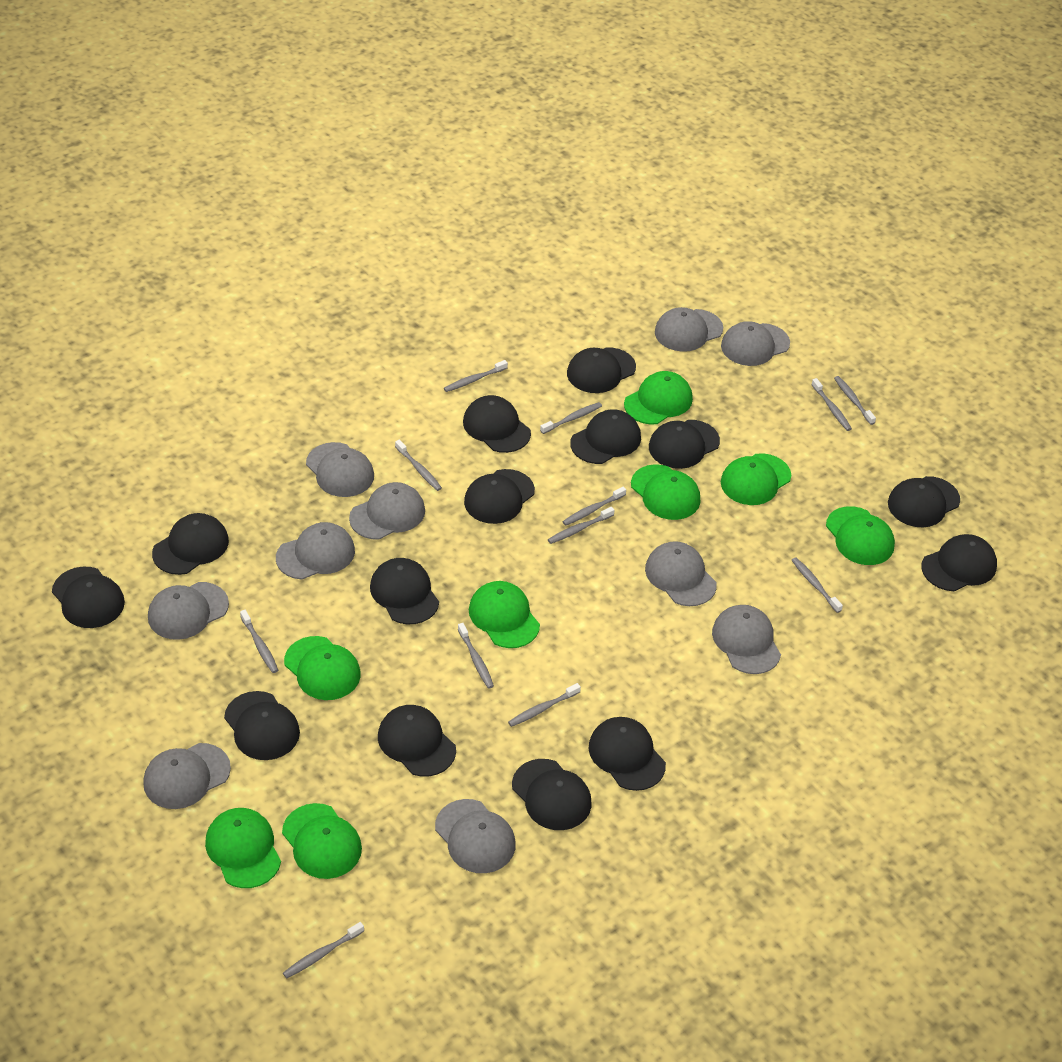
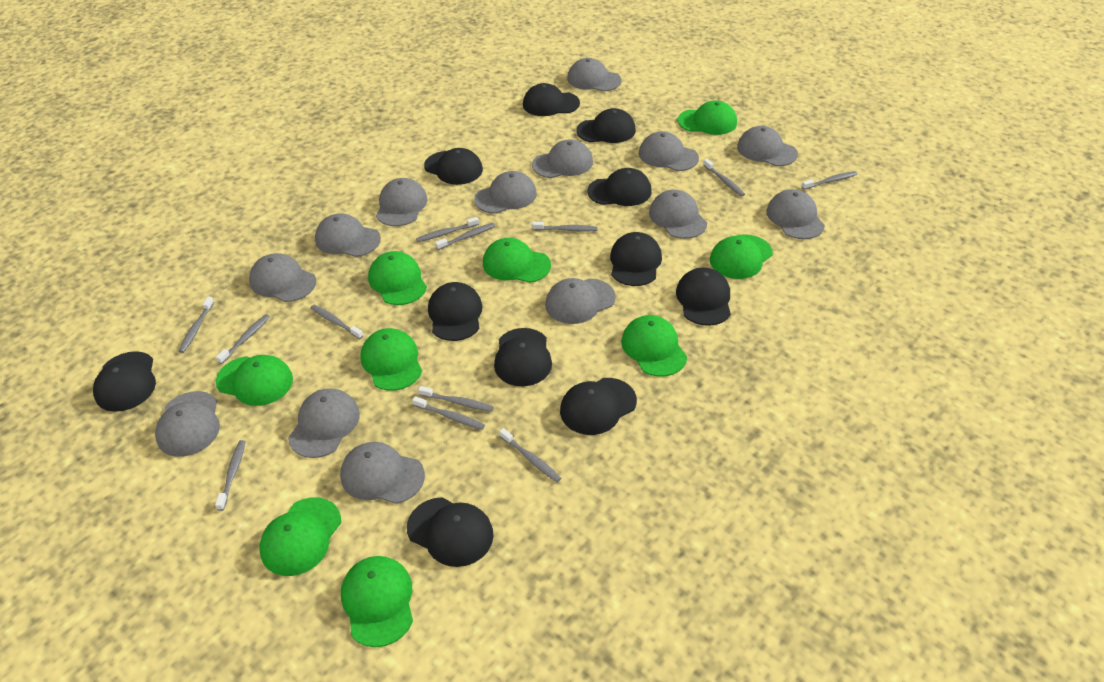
black cap: [52,567,125,628] [152,513,229,575] [224,691,300,760] [370,558,439,624] [378,705,456,777] [463,395,531,453] [464,469,535,524] [512,759,592,830] [567,347,636,393] [570,409,641,464] [589,717,666,791] [649,420,720,469] [888,476,960,527] [921,534,997,592] = 14 -> [93,351,156,412] [407,497,494,567] [424,148,483,185] [428,282,483,341] [494,328,552,386] [523,83,580,116] [560,378,637,435] [577,108,636,143] [587,168,652,206] [610,232,662,286] [676,267,731,326] = 11
green cap: [205,808,281,888] [282,803,362,879] [284,636,361,700] [469,581,540,648] [624,371,693,425] [631,464,700,520] [721,453,791,505] [826,506,895,565] = 8 -> [216,355,293,406] [260,497,341,576] [341,556,413,647] [360,328,422,391] [368,251,427,305] [483,238,551,283] [621,315,687,376] [678,100,737,135] [710,234,773,279] = 9
grey cap: [143,743,231,809] [148,582,229,640] [276,522,355,580] [306,442,374,497] [349,482,425,540] [435,799,516,873] [645,541,717,606] [655,307,723,352] [712,605,781,674] [721,321,790,366] = 10 -> [155,391,220,457] [249,253,316,302] [288,388,360,458] [315,213,381,257] [340,442,425,504] [376,178,428,226] [474,171,537,214] [532,139,593,178] [545,278,616,324] [567,58,621,92] [639,131,699,171] [649,190,707,239] [737,126,798,166] [766,189,825,239] = 14

